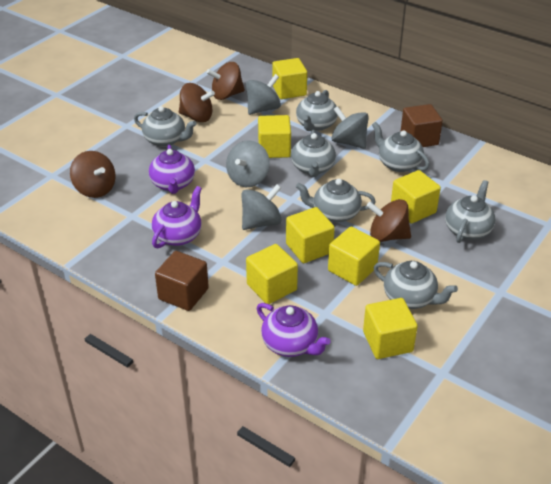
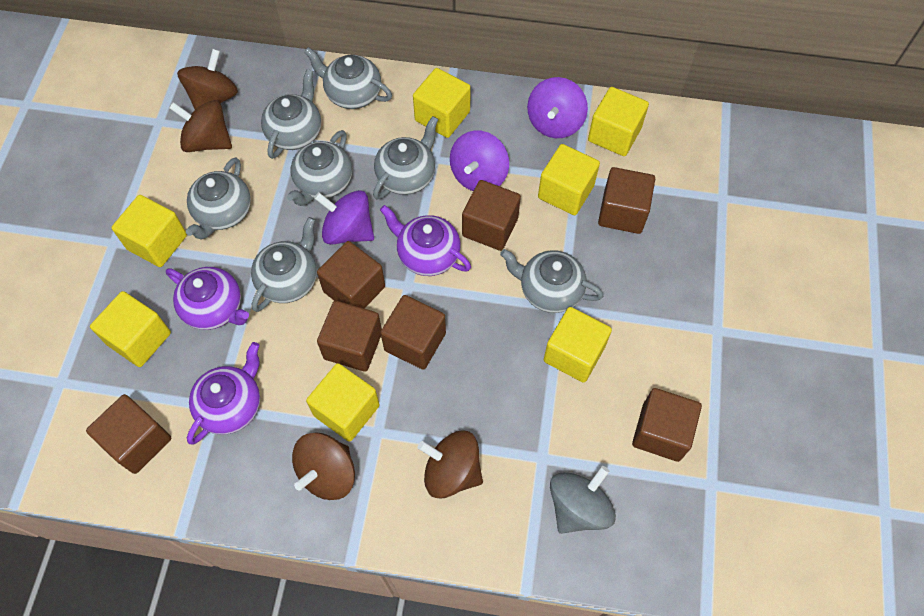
brown cube: [155,251,209,311] [400,104,443,147] = 2 -> [86,394,171,474] [317,241,385,309] [317,301,382,372] [380,295,446,370] [462,180,521,251] [598,167,655,234] [632,388,702,462] = 7
grey spinning top: [226,140,270,187] [242,184,282,230] [246,74,281,115] [331,106,369,149] = 4 -> [550,466,616,534] = 1
purple spinning top: none = 0 -> [314,190,374,245] [450,130,509,191] [527,77,588,138] = 3

